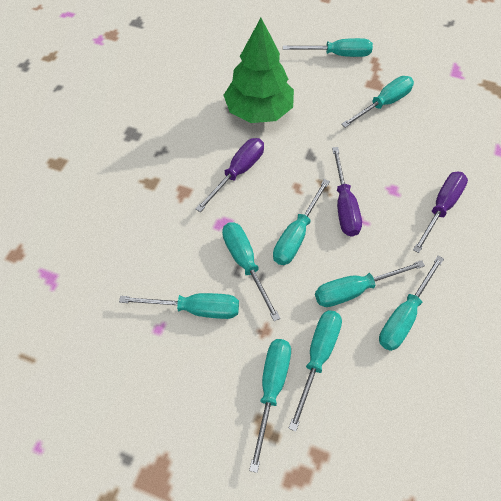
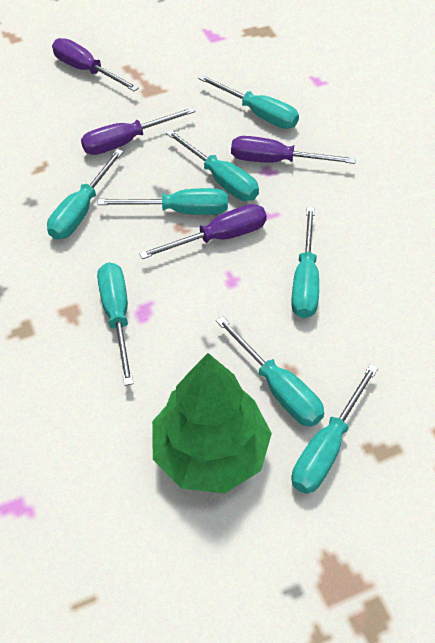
purple screwdriver: [196,138,264,212] [332,147,362,236] [413,172,468,253] = 3 -> [52,38,139,92] [81,107,195,155] [139,204,267,259] [231,136,356,164] = 4
turquoise screwdriver: [119,293,239,319] [222,222,281,321] [249,339,291,473] [273,179,330,265] [283,38,373,57] [288,310,342,432] [315,260,425,307] [341,76,414,128] [379,255,444,351] = 9 -> [47,149,124,239] [97,188,228,215] [97,262,134,386] [166,130,259,201] [198,75,299,129] [216,316,324,427] [291,207,319,318] [291,364,378,494] = 8

